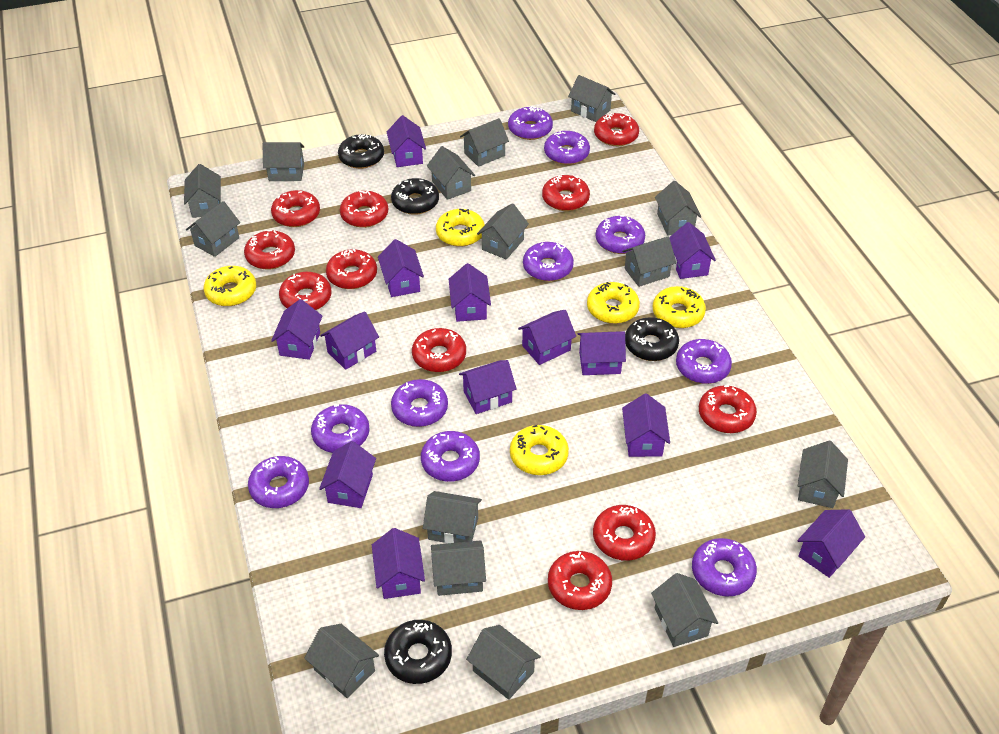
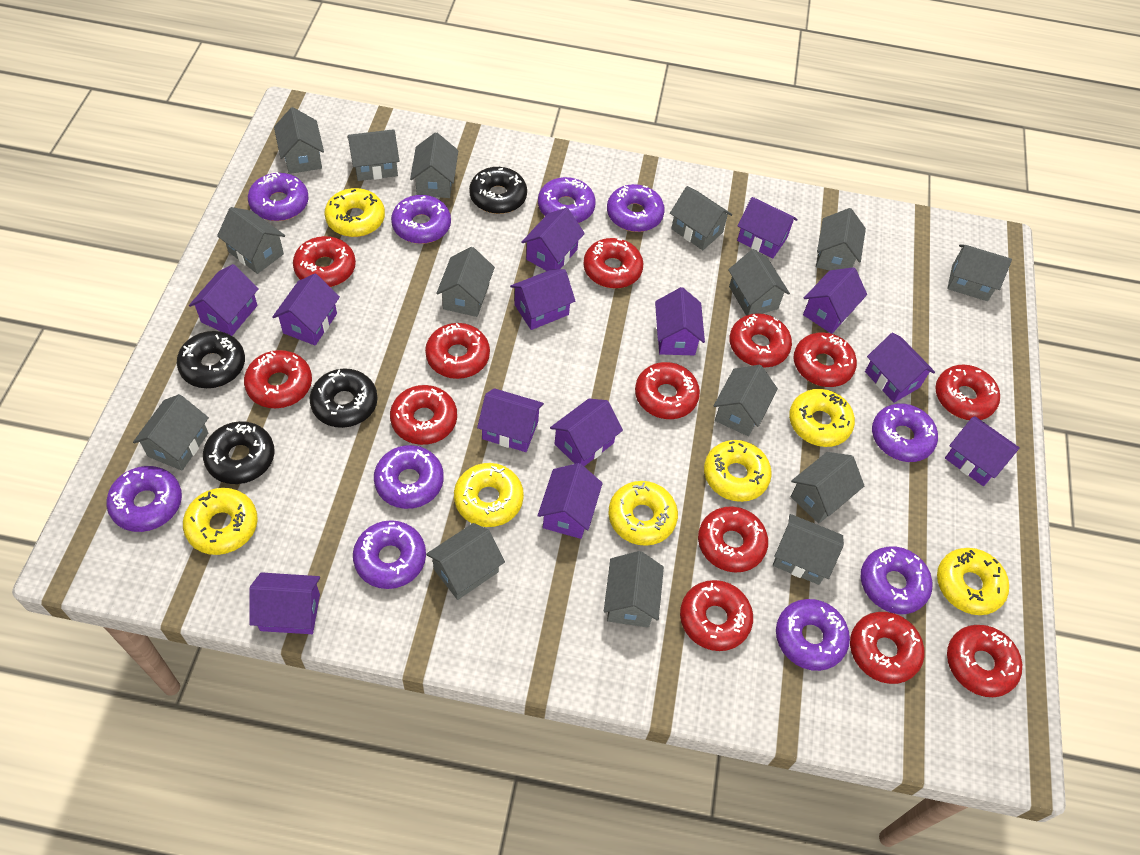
red donut: [244,230,295,269] [271,190,320,227] [279,272,332,310] [326,249,377,289] [340,190,388,228] [412,328,466,372] [542,175,590,211] [548,551,612,610] [593,505,656,561] [594,113,639,146] [699,385,757,433] = 11 -> [244,350,312,408] [293,236,356,287] [390,385,457,445] [425,323,490,379] [583,238,643,289] [635,362,700,419] [680,580,753,651] [698,506,768,572] [729,313,792,367] [794,332,857,387] [850,612,924,684] [935,364,1000,420] [947,625,1022,697] = 13
yellow donut: [203,266,256,306] [436,209,485,247] [510,425,569,475] [587,282,640,324] [653,286,706,328] = 5 -> [183,488,257,555] [324,188,385,237] [454,463,524,527] [608,481,678,546] [704,440,772,502] [789,389,855,447] [937,548,1009,615] = 7

